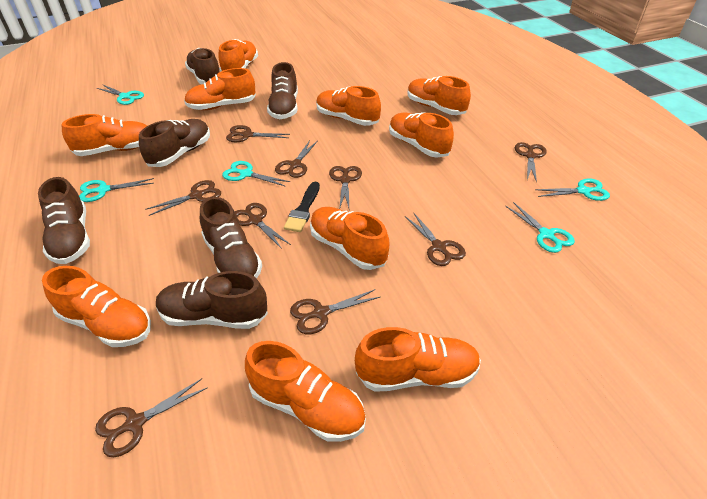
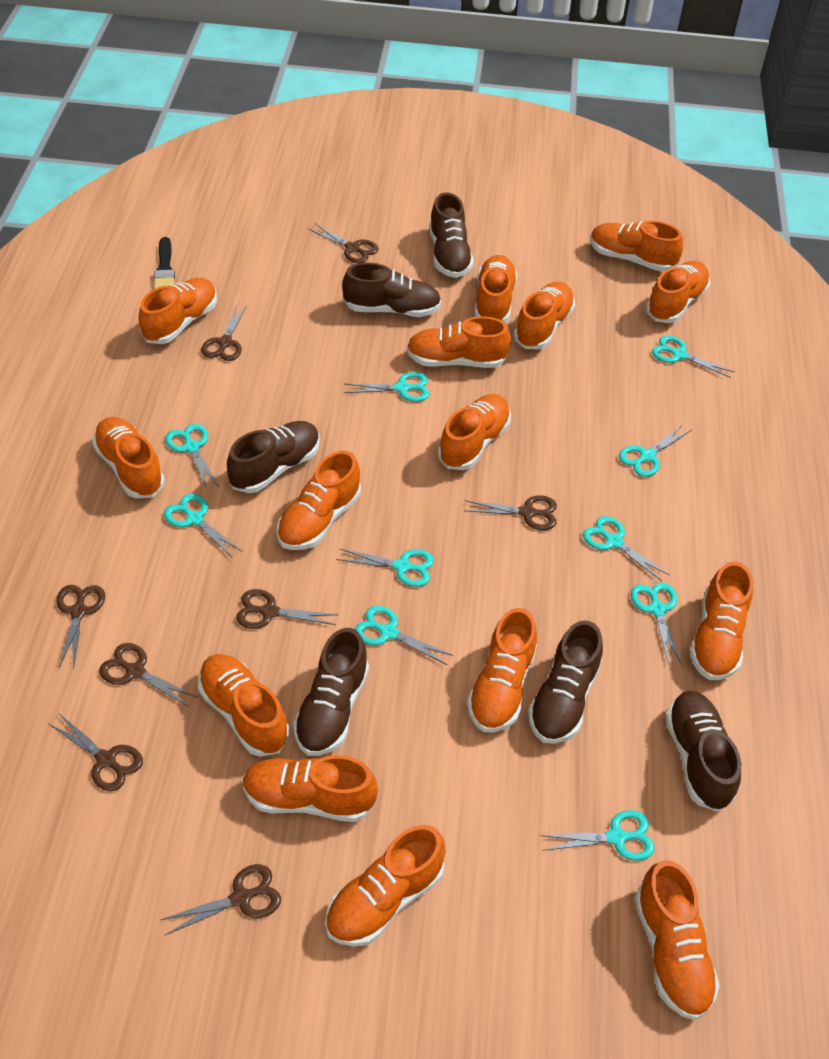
brown scissors: [95,379,208,457] [147,180,221,216] [226,125,290,142] [234,203,291,249] [275,140,318,178] [290,289,380,334] [329,166,362,209] [405,212,466,266] [515,142,547,182] = 9 -> [49,714,143,791] [57,585,105,670] [99,643,198,707] [161,864,281,935] [201,305,247,361] [236,589,338,629] [308,223,379,263] [464,495,557,530] = 8
orange shoe: [42,266,151,347] [61,114,147,156] [184,68,256,110] [218,39,258,72] [245,341,366,442] [310,207,389,270] [316,86,381,126] [355,327,481,392] [389,112,454,158] [408,76,471,115] = 10 -> [92,417,165,499] [139,278,217,344] [198,654,289,757] [242,755,378,822] [277,451,361,550] [325,825,446,947] [406,316,511,368] [438,394,511,470] [467,608,537,732] [475,255,518,323] [514,282,575,349] [590,221,683,272] [635,860,720,1020] [646,261,710,323] [690,561,753,680] = 15
turquoise scissors: [79,178,154,202] [97,84,144,105] [222,161,290,187] [505,202,575,253] [535,179,610,201] = 5 -> [164,494,242,557] [165,424,220,490] [336,548,434,587] [343,372,430,402] [355,606,453,665] [540,810,655,861] [583,516,670,581] [619,424,692,477] [631,583,682,665] [652,335,735,378] = 10

